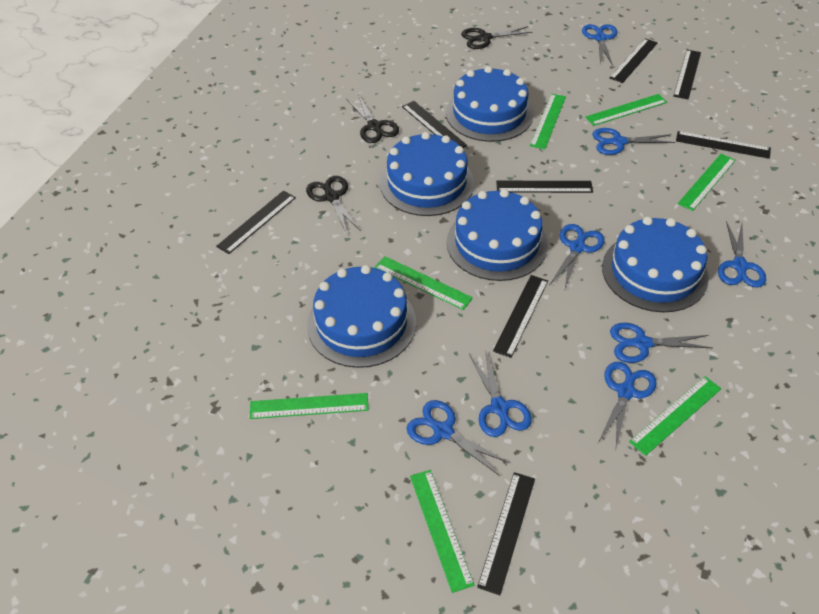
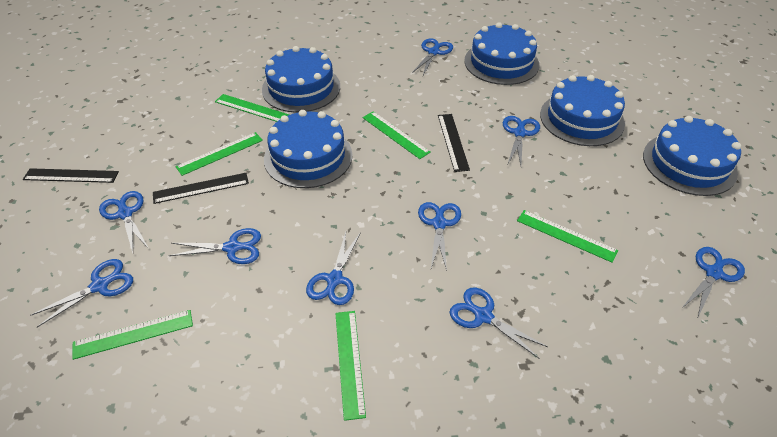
black ruler: [216,191,296,254] [402,101,467,148] [477,472,535,595] [493,275,548,358] [496,181,593,193] [610,38,658,83] [673,50,701,99] [676,131,771,159] = 8 -> [23,168,119,183] [153,173,249,204] [438,114,470,172] = 3
black scissors: [306,176,361,234] [347,95,399,143] [461,26,532,49] = 3 -> none = 0
blue scissors: [406,400,510,476] [469,349,532,437] [550,224,605,289] [582,24,617,66] [592,128,675,155] [598,362,657,448] [610,323,712,363] [718,221,766,288] = 8 -> [30,259,133,327] [99,191,149,253] [169,228,261,264] [306,232,361,305] [412,38,453,75] [418,202,461,271] [449,287,548,359] [503,116,540,165] [681,247,745,317] = 9
green ruler: [249,393,369,419] [375,256,473,310] [410,470,474,593] [530,94,566,149] [585,94,667,126] [629,376,721,456] [678,154,736,211] = 7 -> [73,310,193,360] [176,132,263,176] [215,94,289,122] [335,311,366,421] [363,111,431,159] [517,210,618,263] = 6

